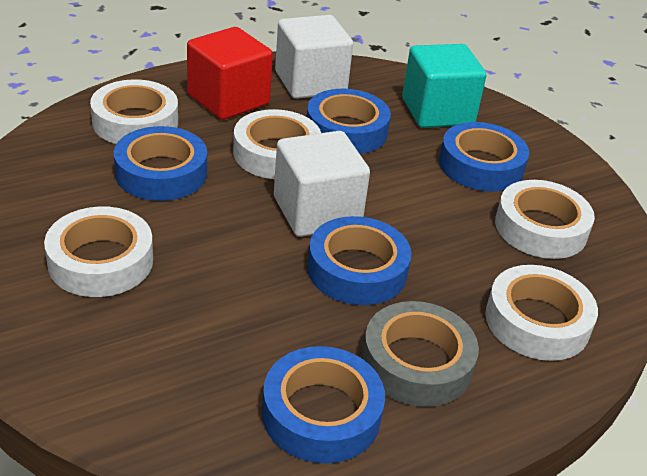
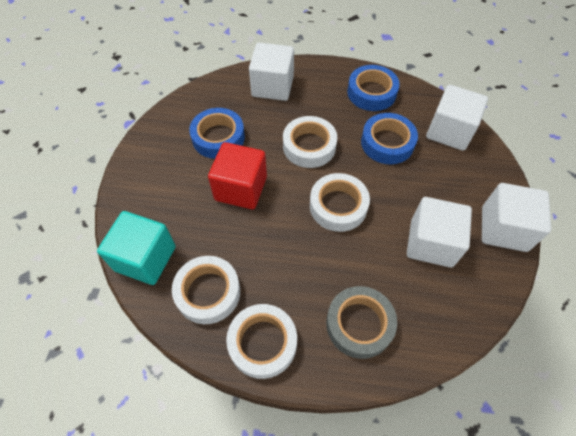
blue tape: [114,126,207,201] [262,346,385,463] [307,89,391,154] [308,216,411,305] [439,122,529,192] = 5 -> [189,108,245,159] [347,65,400,111] [361,113,418,164] = 3
white cube: [274,131,370,237] [275,15,353,99] = 2 -> [249,43,294,101] [407,197,472,268] [426,85,488,151] [482,183,551,252] = 4
white tape: [44,206,153,297] [90,79,178,144] [233,109,321,179] [485,265,598,361] [495,180,595,259] = 5 -> [172,256,240,324] [226,304,297,379] [283,116,337,168] [310,173,370,232] = 4

